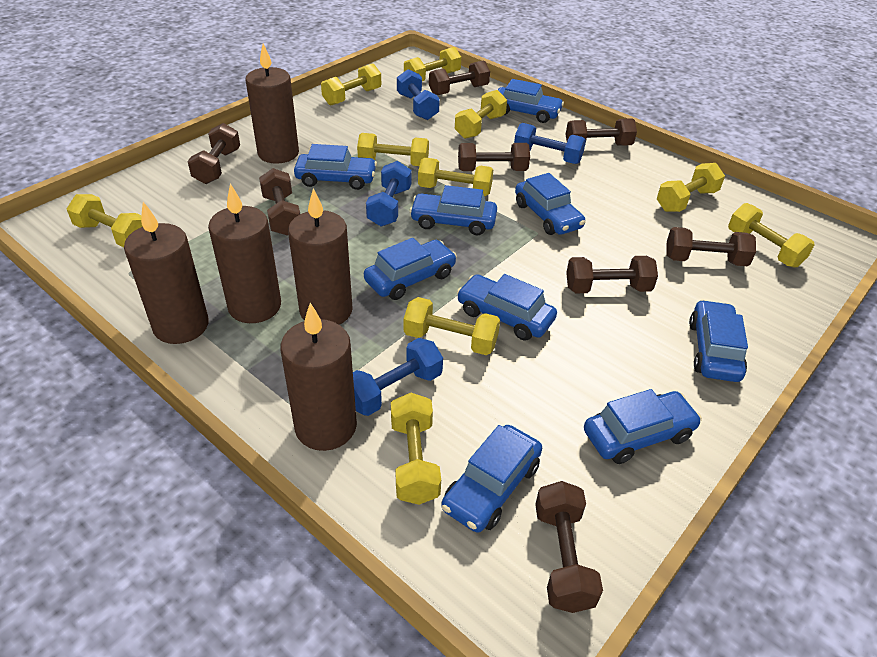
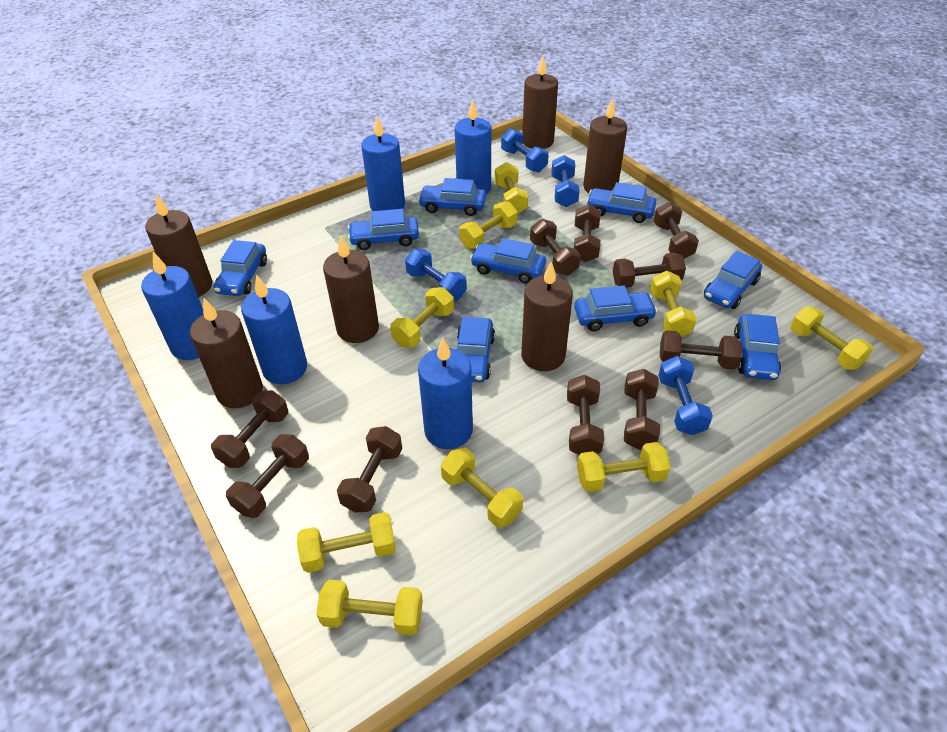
blue candle: none = 0 -> [141,252,204,360] [241,274,307,384] [361,116,405,211] [418,337,473,449] [455,99,491,195] = 5
brown candle: [124,202,209,344] [208,184,281,323] [246,44,299,164] [280,303,357,451] [288,188,353,325] = 5 -> [145,194,212,297] [190,298,263,408] [323,235,379,343] [521,262,573,371] [522,56,558,149] [583,97,627,193] = 6
brown dumbbell: [187,123,240,184] [259,168,300,236] [429,60,490,95] [458,143,530,171] [535,481,603,613] [566,118,637,146] [566,256,658,293] [666,227,756,266] = 8 -> [211,390,288,468] [226,434,309,518] [337,426,402,512] [530,219,581,275] [567,375,604,455] [574,204,601,262] [613,253,686,288] [624,369,660,450] [654,202,699,259] [660,331,742,369] = 10
yellow dumbbell: [67,194,143,247] [321,63,381,105] [357,133,429,166] [391,393,441,505] [404,47,461,81] [404,297,500,355] [418,158,493,196] [455,90,507,139] [657,163,725,212] [728,203,815,268] = 10 -> [297,512,396,573] [317,579,423,636] [390,287,454,347] [441,447,523,528] [459,201,518,249] [495,162,528,213] [577,442,671,492] [650,271,697,337] [790,306,873,370] = 9

